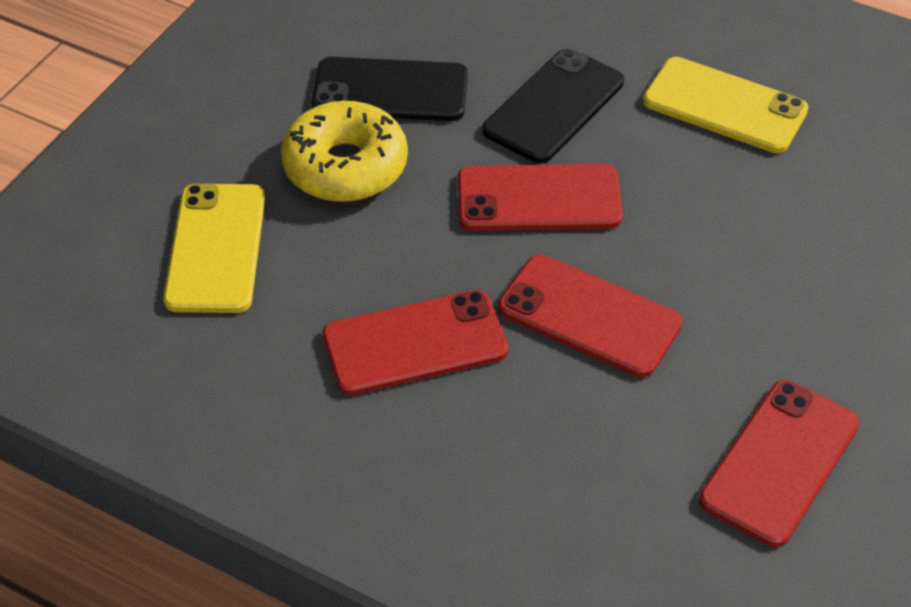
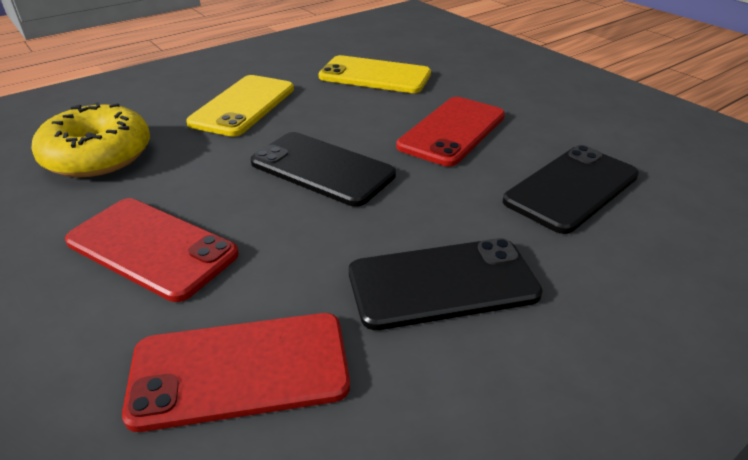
black phone: [312,57,468,121] [482,48,624,163] = 2 -> [251,132,396,207] [349,238,543,330] [503,145,639,234] = 3
red phone: [322,290,508,395] [458,164,622,231] [498,254,682,377] [699,380,860,547] = 4 -> [65,198,239,302] [122,313,350,432] [396,97,505,166] = 3

